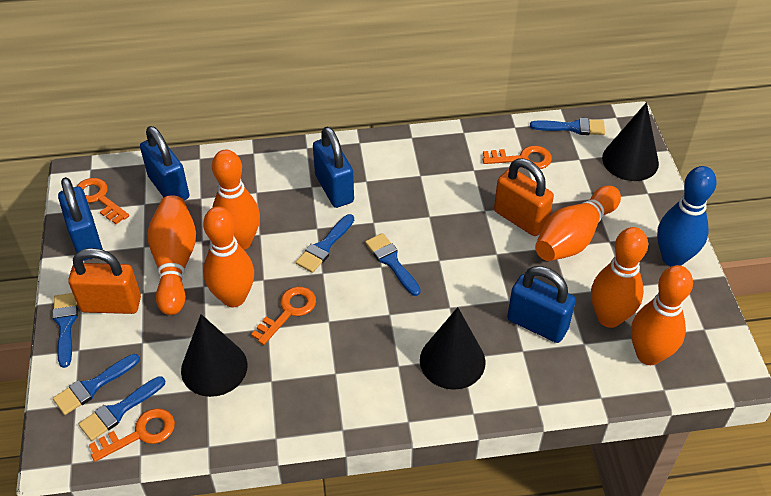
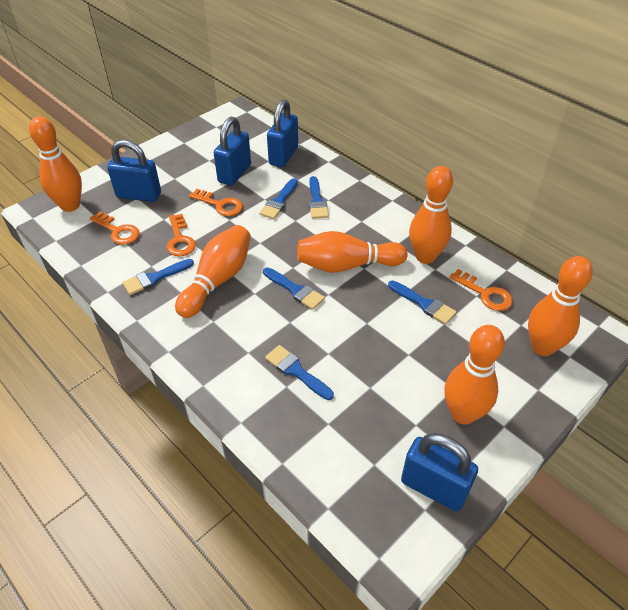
black cone: [181,314,247,397] [420,307,486,390] [602,102,659,181] = 3 -> none = 0
blue bowling pin: [657,166,717,266] = 1 -> none = 0
orange padlock: [68,248,141,314] [494,159,554,236] = 2 -> none = 0

